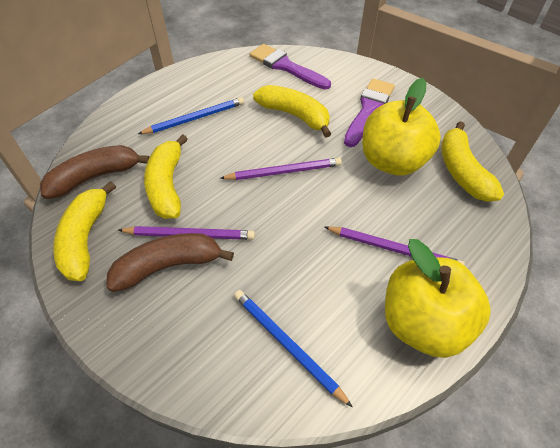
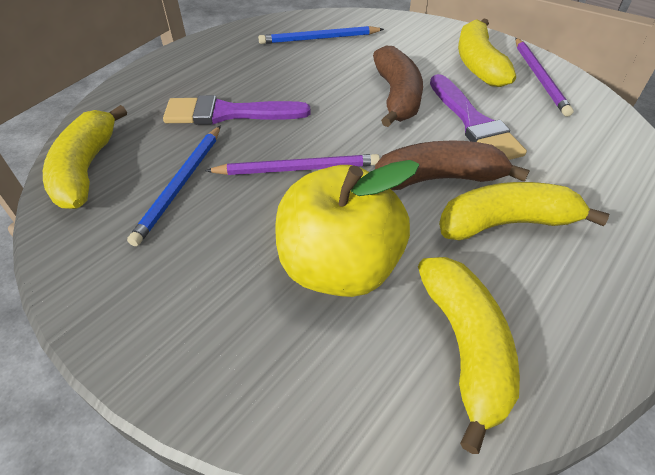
purple pencil: [118,226,255,240] [220,158,342,180] [325,226,465,266] = 3 -> [205,154,380,175] [515,38,574,117] = 2
yellow apple: [362,78,441,176] [385,239,491,358] = 2 -> [276,160,419,297] = 1

